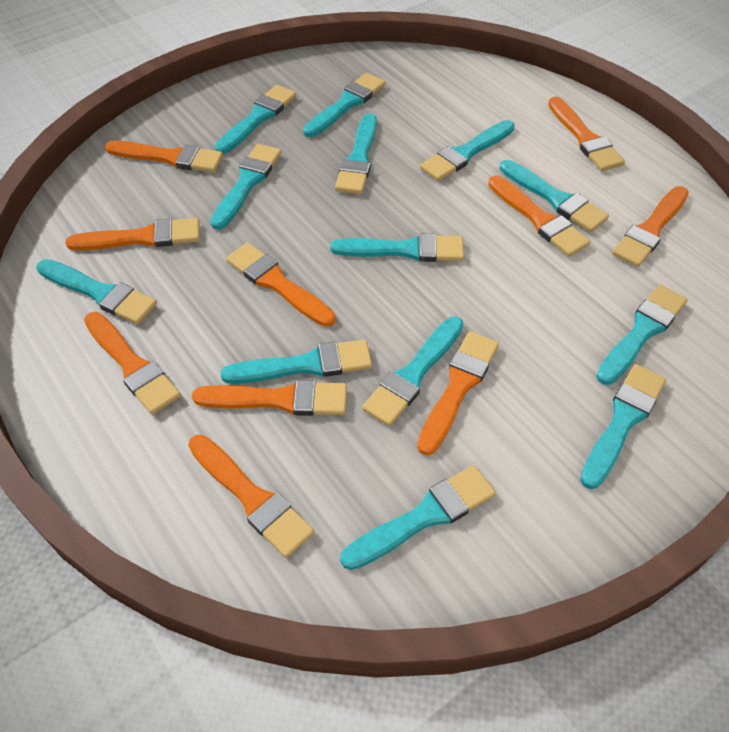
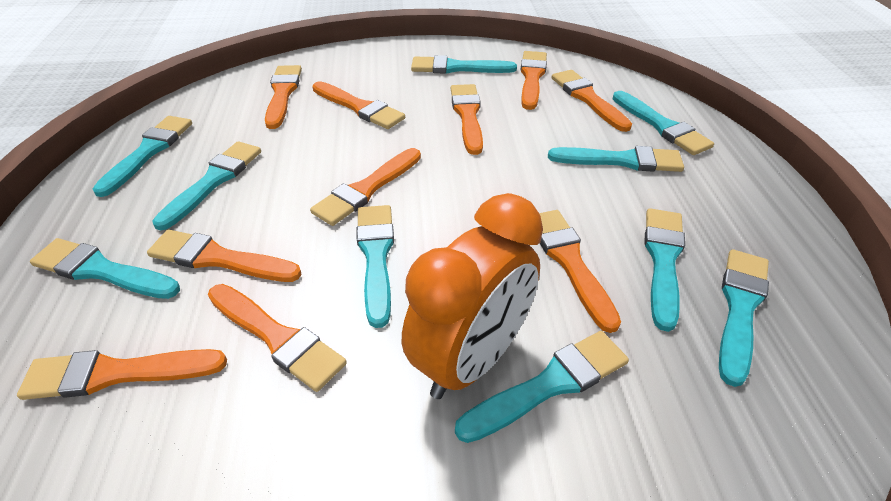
orange clock: none = 0 -> [402,193,543,399] = 1
turquoise brush: [36,259,157,324] [210,144,281,230] [215,85,296,154] [221,340,372,384] [303,73,386,137] [330,233,464,262] [335,114,377,194] [340,465,496,570] [362,317,463,426] [420,120,515,181] [500,160,609,232] [580,364,666,489] [596,285,687,385] = 13 -> [30,238,180,299] [93,116,192,197] [152,141,261,230] [357,205,394,328] [411,55,517,74] [455,331,629,443] [548,146,684,172] [612,91,714,155] [645,208,685,332] [719,249,769,387] = 10

